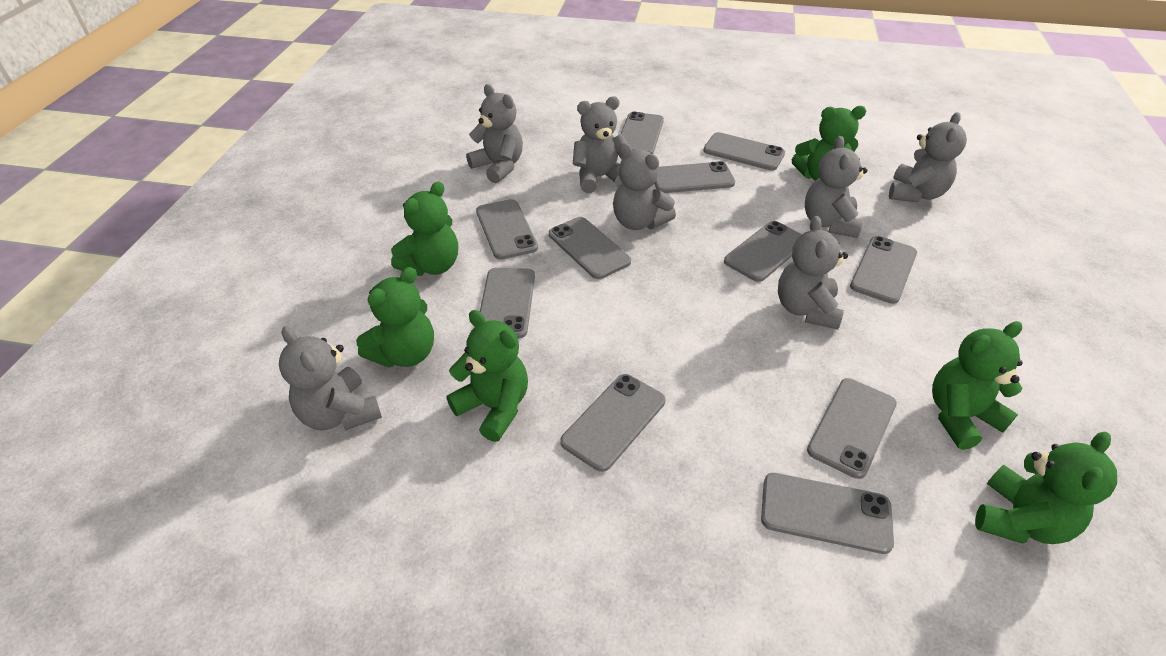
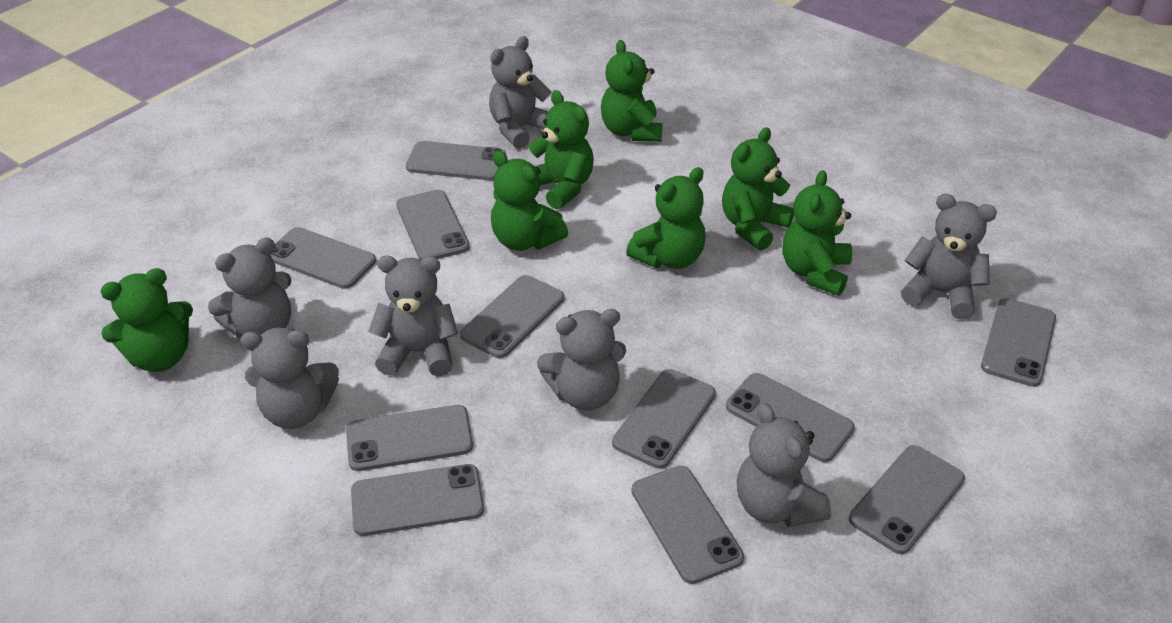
green teddy bear: [356,267,434,368] [391,182,458,276] [446,310,528,442] [792,106,866,181] [932,321,1023,450] [975,432,1117,544] = 6 -> [100,268,193,372] [491,151,568,251] [528,90,594,209] [601,40,663,142] [626,167,705,269] [722,127,794,251] [783,170,852,296] = 7

